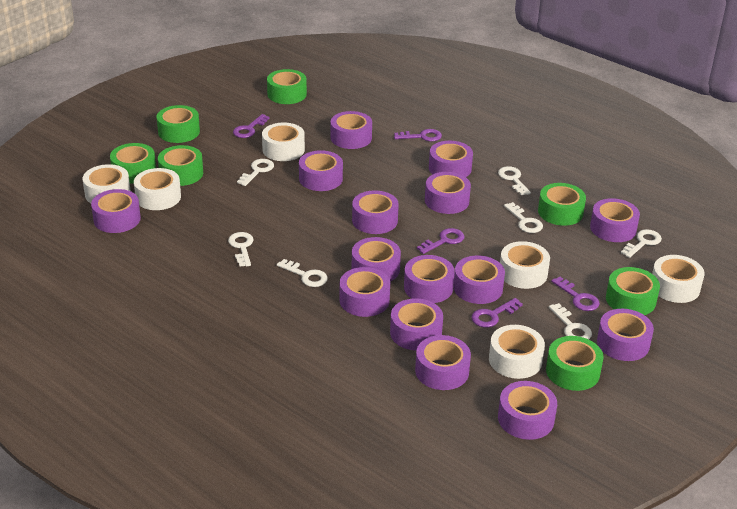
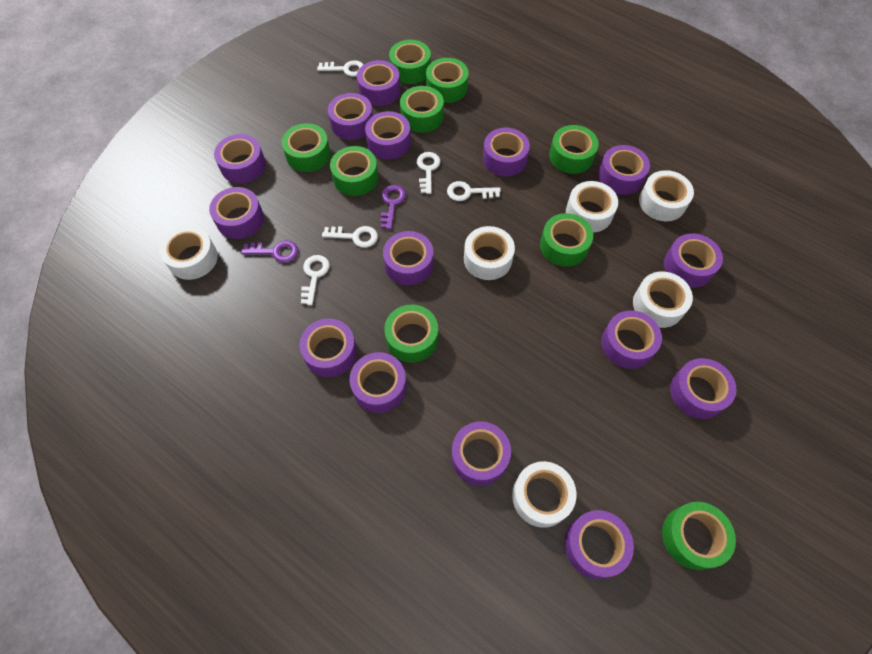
green tape: [110,143,156,183] [157,105,200,143] [158,145,203,186] [267,69,307,104] [538,183,586,226] [546,336,603,391] [606,267,660,315] = 7 -> [282,123,331,172] [330,146,378,196] [384,305,438,363] [389,40,431,84] [400,86,444,133] [426,58,469,103] [540,213,593,267] [549,125,599,174] [662,502,736,570] = 9
purple key: [233,114,269,138] [394,129,442,142] [417,228,465,254] [471,298,523,327] [551,277,600,311] = 5 -> [241,241,298,263] [381,185,406,230] = 2
white key: [228,232,254,267] [237,159,274,186] [277,259,328,287] [498,166,531,195] [504,202,543,233] [549,303,592,339] [621,229,662,258] = 7 -> [301,255,330,306] [317,60,364,77] [322,226,378,248] [417,152,440,194] [447,181,501,201] = 5

